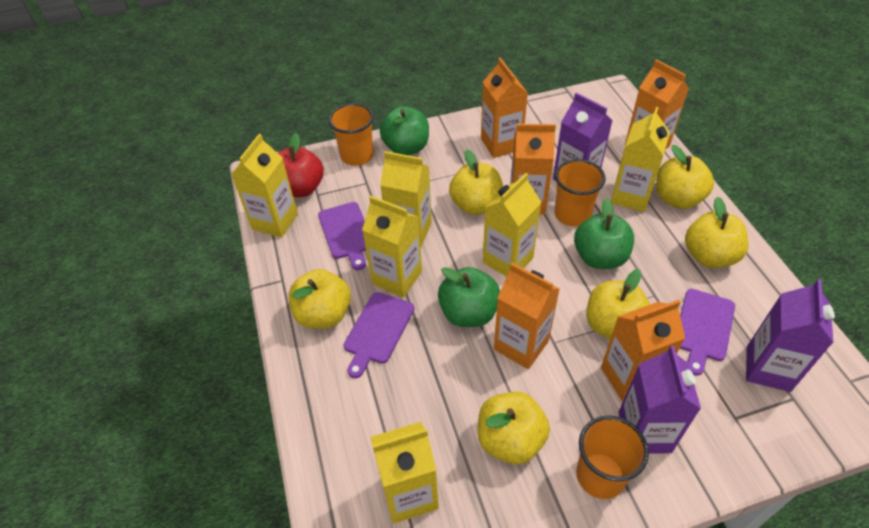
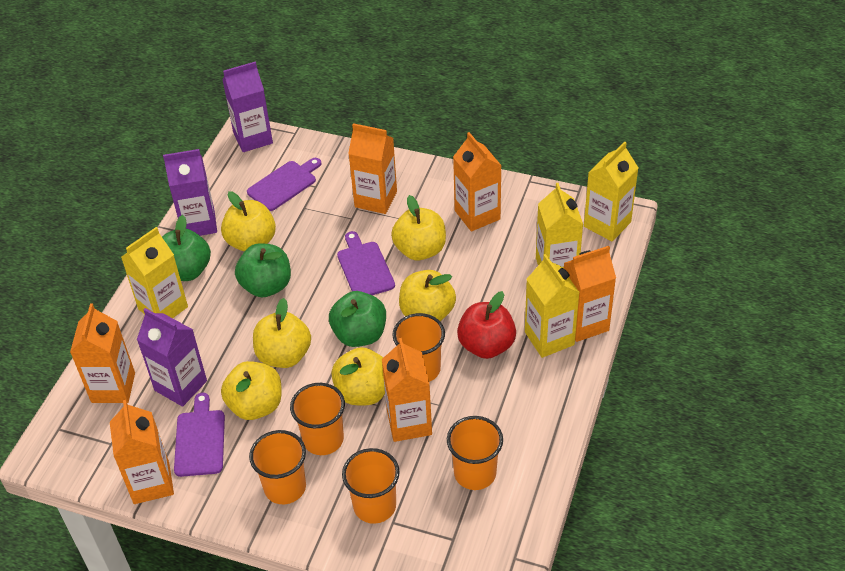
orange carton: [481,58,528,158] [494,263,560,369] [510,124,556,215] [601,300,685,402] [625,59,689,149] = 5 -> [70,304,135,403] [110,400,174,504] [348,123,397,214] [382,338,432,442] [453,132,502,231] [564,246,616,342] = 6
orange cup: [329,103,374,166] [555,159,606,227] [576,415,649,499] = 3 -> [249,430,306,504] [290,383,345,455] [342,448,400,524] [392,313,445,382] [447,416,503,490] = 5
yellow carton: [231,134,298,238] [362,196,422,298] [370,422,439,524] [380,151,432,248] [483,173,542,277] [611,107,670,212] = 6 -> [121,227,188,318] [525,254,580,358] [536,183,583,268] [584,142,638,241] = 4

